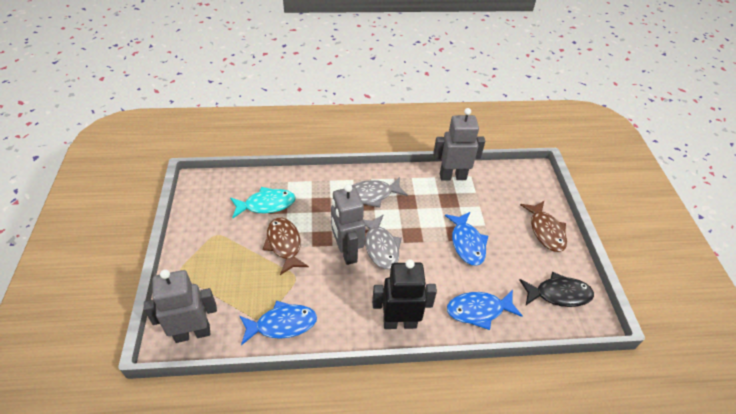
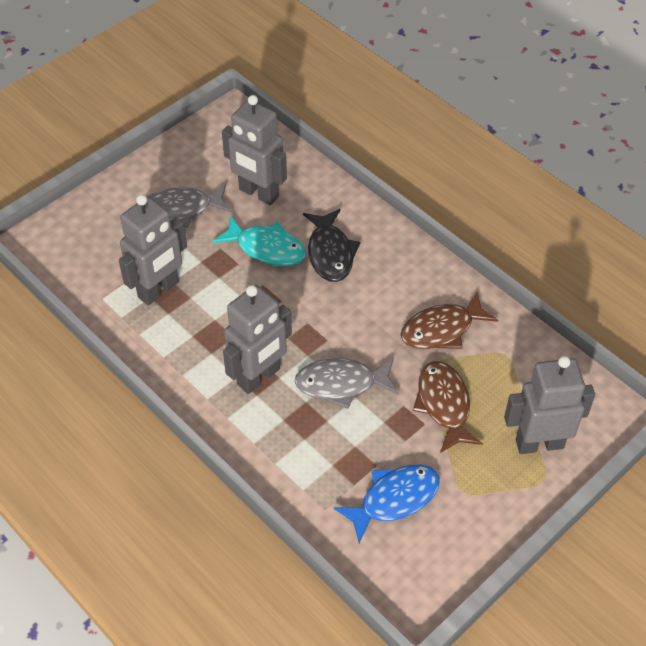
black robot: [372,259,437,329] = 1 -> none = 0
blue fish: [239,301,317,345] [445,212,488,266] [447,290,523,330] = 3 -> [334,465,440,543] = 1
grey robot: [144,269,217,343] [331,184,366,265] [433,108,485,181] = 3 -> [119,194,187,305] [222,95,287,205] [223,285,292,394] [504,356,595,454] = 4

